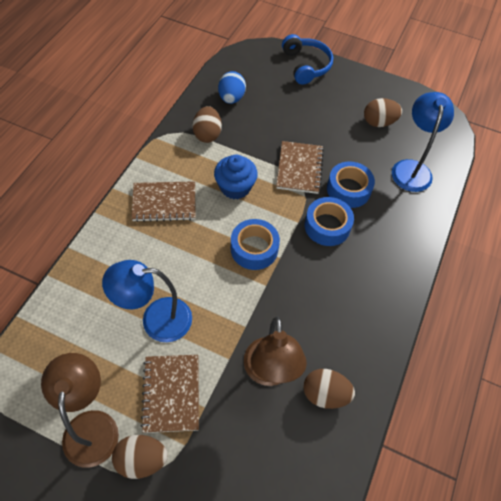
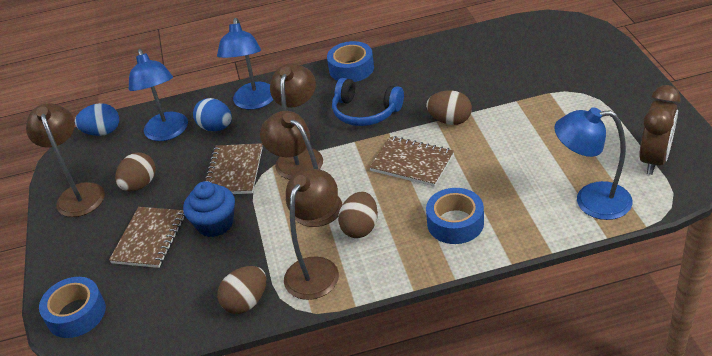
blue egg: [218,71,246,104] = 1 -> [75,103,119,136] [193,98,232,131] = 2
blue lamp: [102,260,192,342] [392,92,454,192] = 2 -> [129,49,188,141] [217,18,273,110] [554,107,633,220] = 3
brown clock: none = 0 -> [639,85,680,175] = 1
brown lamp: [41,353,119,468] [244,317,307,386] = 2 -> [26,103,105,217] [260,111,342,227] [270,63,323,180] [284,169,339,300] = 4

